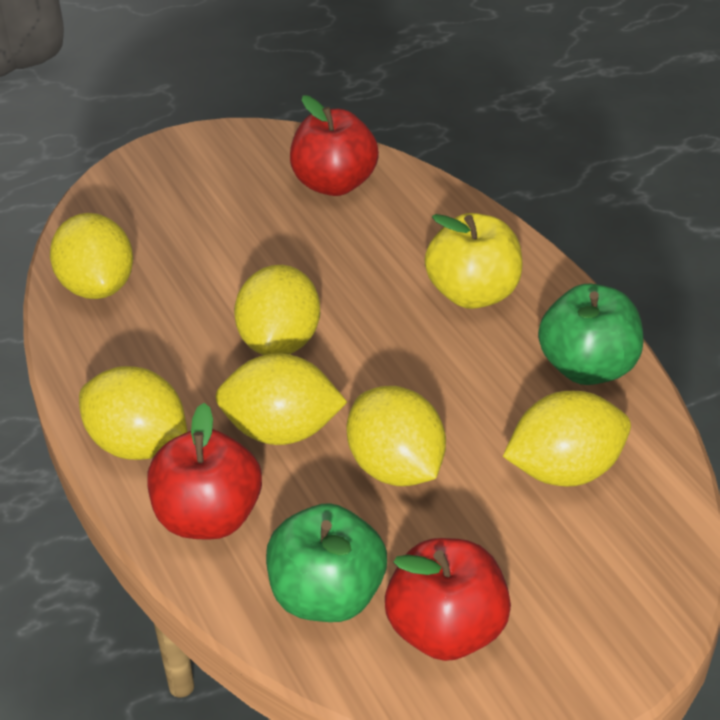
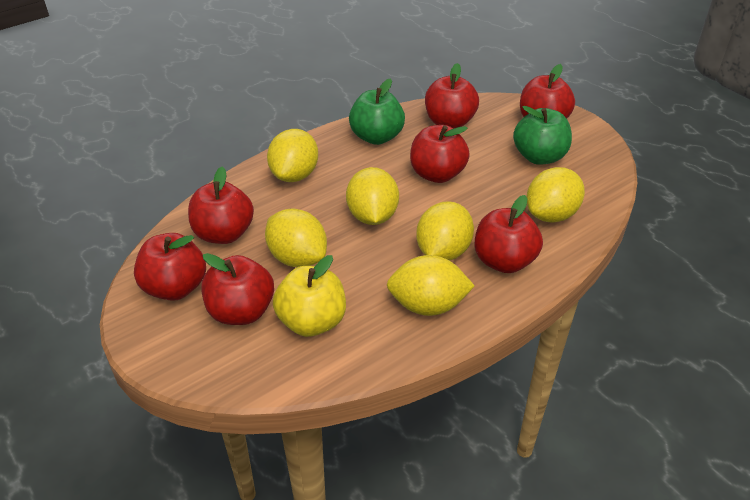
red apple: [147,403,262,539] [290,95,379,196] [385,538,511,661] = 3 -> [134,233,206,301] [188,167,254,244] [202,253,274,325] [410,125,470,183] [425,63,479,129] [475,195,543,273] [520,64,575,119] = 7

